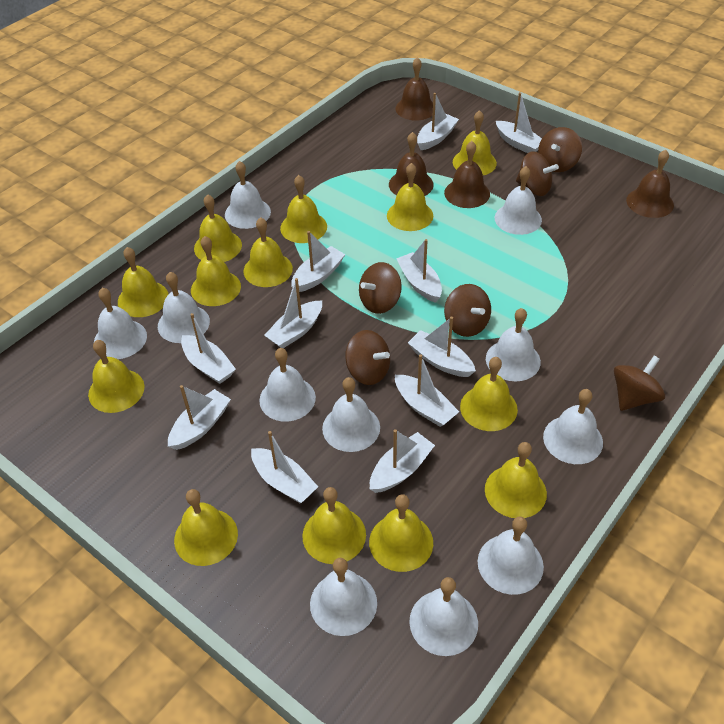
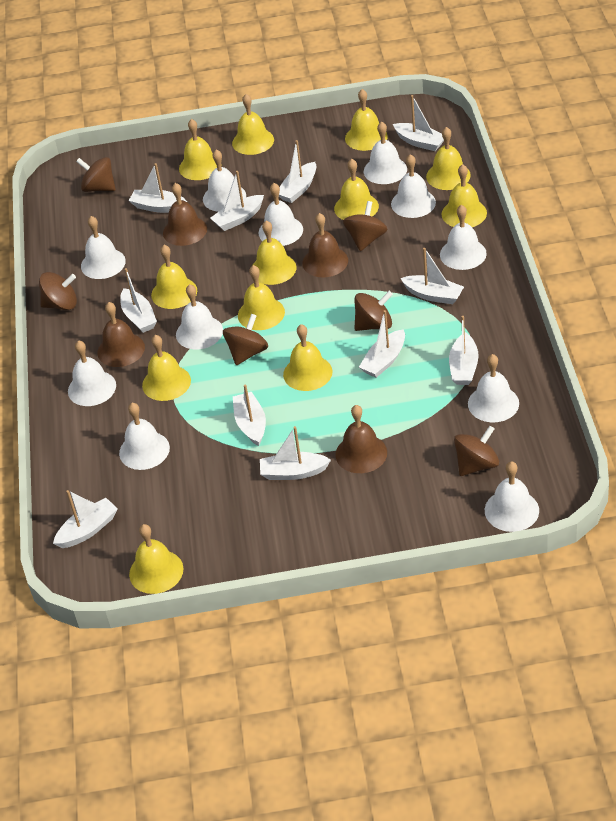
yellow bell: [88,340,144,413] [118,247,168,317] [174,489,238,566] [191,236,241,306] [194,194,242,262] [243,217,293,287] [280,175,327,243] [302,487,366,564] [369,494,433,572] [387,163,433,231] [453,110,497,175] [460,357,518,431] [485,442,547,518] = 13 -> [129,524,183,594] [142,335,191,401] [151,245,197,309] [179,119,222,180] [232,94,274,155] [238,265,285,330] [252,220,296,285] [283,324,332,391] [334,159,379,220] [345,89,388,151] [426,127,471,190] [441,164,487,227] = 12

